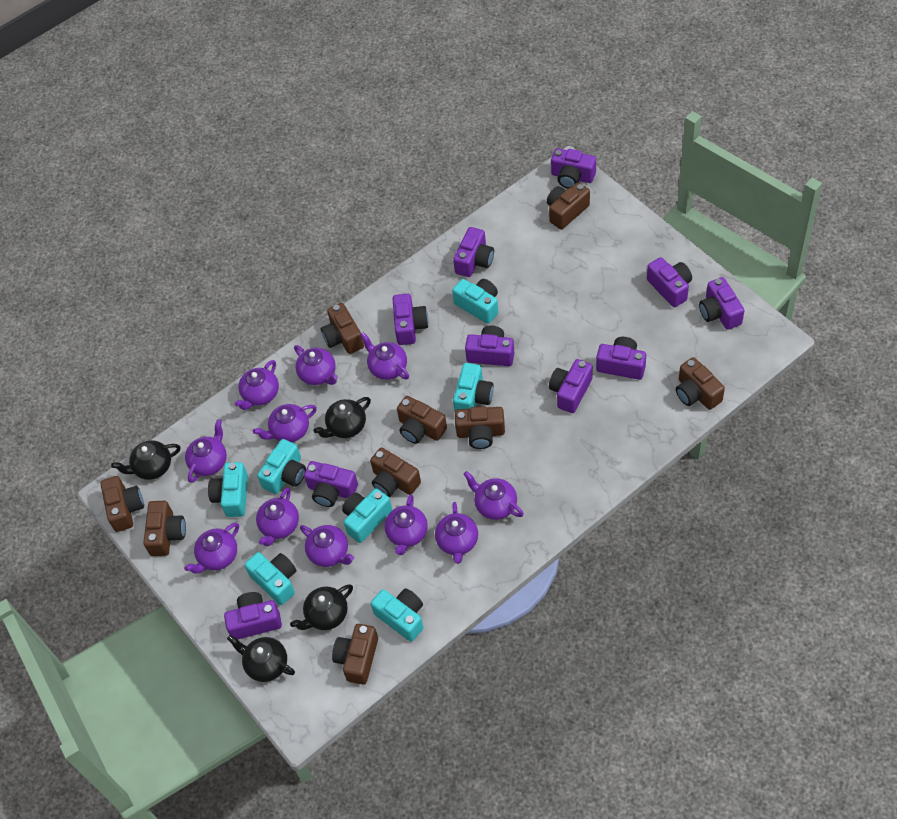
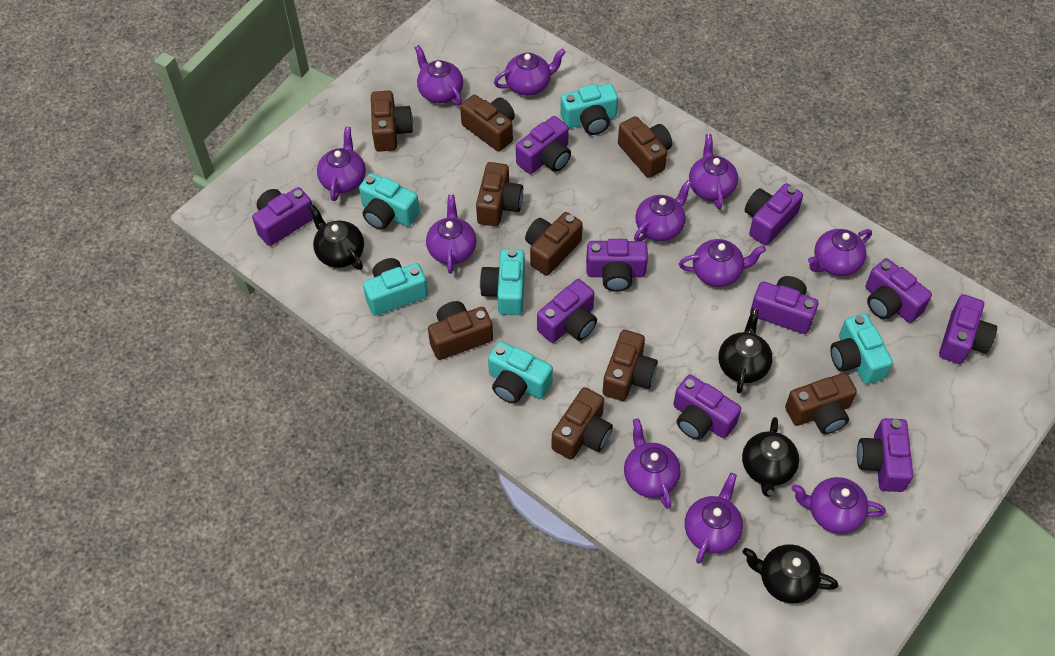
turquoise camera: [208,462,248,517] [245,552,297,605] [257,439,306,494] [342,488,392,543] [371,588,424,642] [452,279,499,324] [453,363,494,411] = 7 -> [359,173,420,230] [363,258,428,316] [480,249,525,315] [488,341,553,404] [560,83,618,135] [830,314,893,384] = 6

